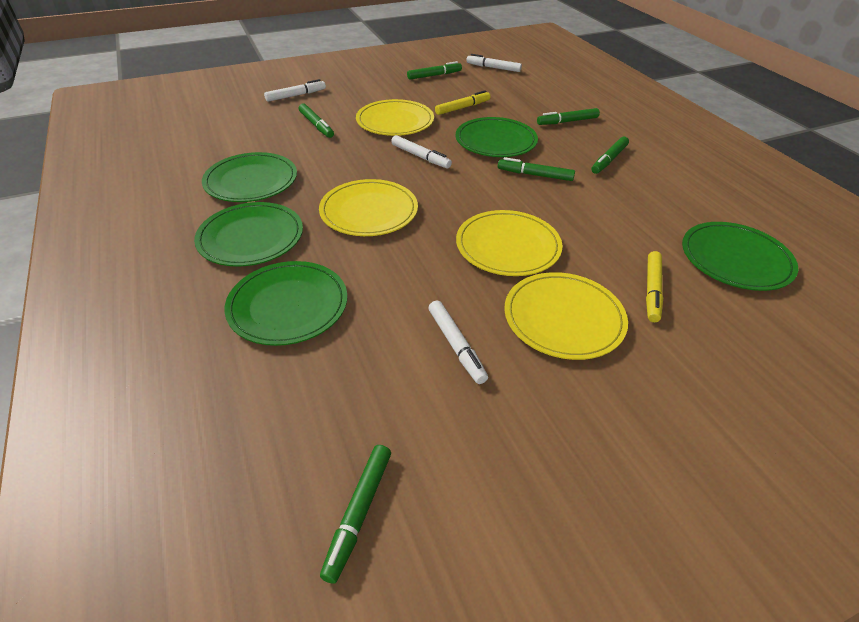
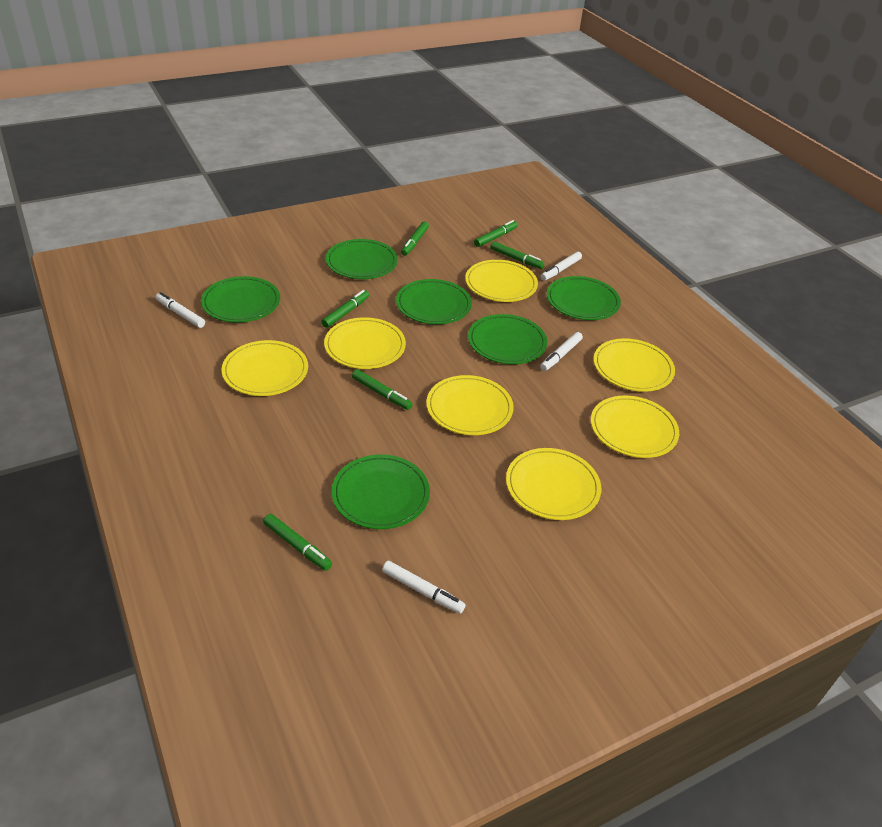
green plate: [194,202,303,267] [202,152,297,202] [225,261,347,346] [456,117,538,157] [682,222,798,291] = 5 -> [201,276,280,323] [326,239,398,279] [332,454,430,529] [396,279,472,324] [468,314,547,364] [547,276,621,320] = 6
yellow marker: [435,90,491,115] [646,251,663,322] = 2 -> none = 0
yellow plate: [319,179,418,236] [356,99,434,136] [456,210,562,276] [504,272,628,360] = 4 -> [222,340,308,396] [324,317,406,369] [426,375,514,435] [465,260,538,302] [506,448,601,520] [591,396,679,458] [594,338,675,392] = 7

